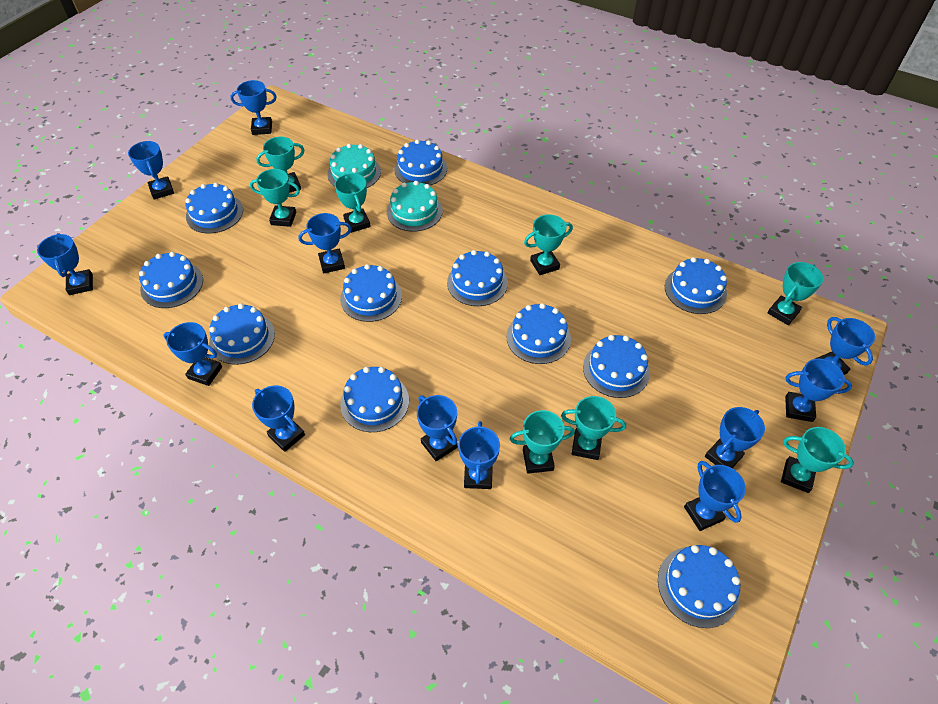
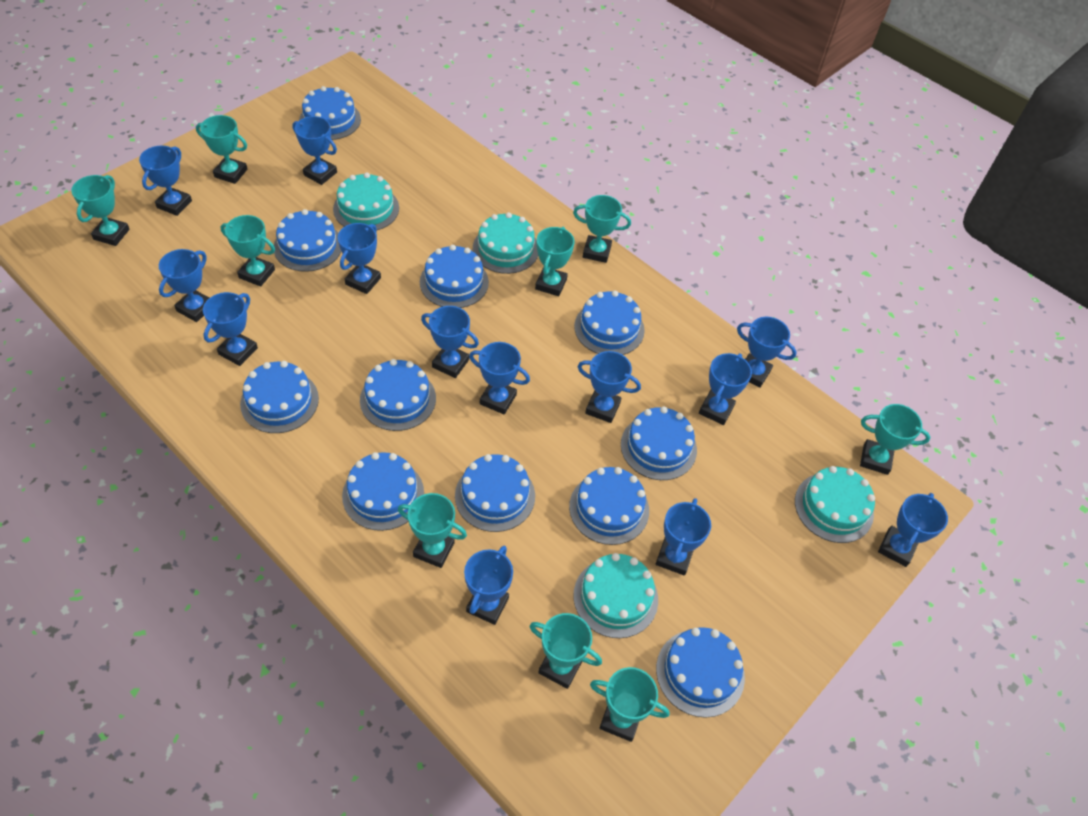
blue trophy: [37,233,93,295] [128,141,174,199] [164,322,222,386] [230,80,277,135] [252,385,305,452] [299,213,352,274] [417,395,458,461] [458,421,500,489] [684,461,746,531] [705,407,765,468] [785,359,852,422] [815,317,875,375] = 12 -> [139,146,192,216] [159,249,209,322] [203,292,258,366] [292,116,337,185] [338,223,381,294] [421,306,479,378] [464,546,513,625] [469,342,530,415] [578,351,641,423] [656,498,711,576] [699,353,752,425] [737,317,797,388] [878,493,948,567] = 13
turquoise cake: [327,144,381,188] [387,181,443,232] = 2 -> [333,172,399,230] [473,212,538,274] [573,553,658,638] [795,466,875,543] = 4
turquoise trophy: [250,169,300,227] [256,137,304,193] [334,173,371,233] [510,410,575,474] [524,214,573,275] [561,396,626,460] [767,262,823,325] [781,427,854,493] = 8 -> [71,175,130,246] [196,115,247,184] [220,215,275,287] [398,493,467,568] [530,613,602,689] [535,227,574,296] [573,195,631,263] [590,667,669,742] [860,404,930,475] = 9

